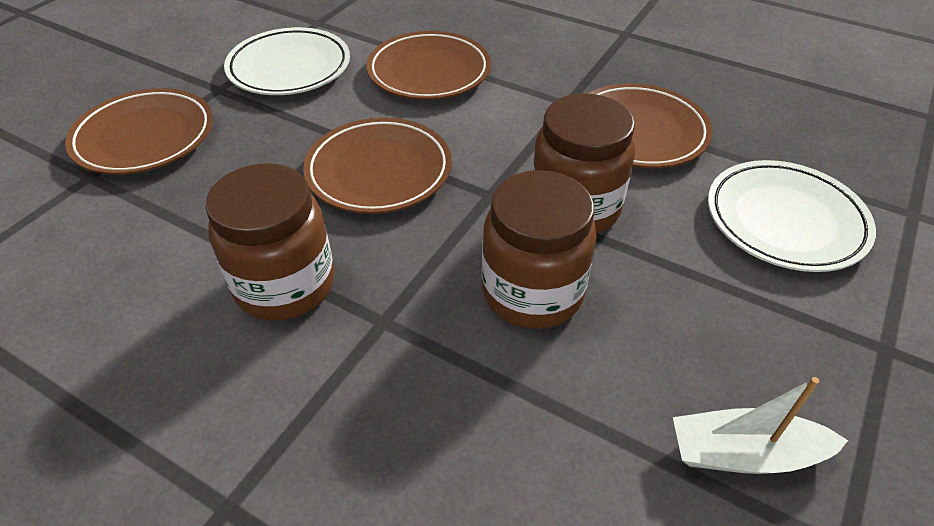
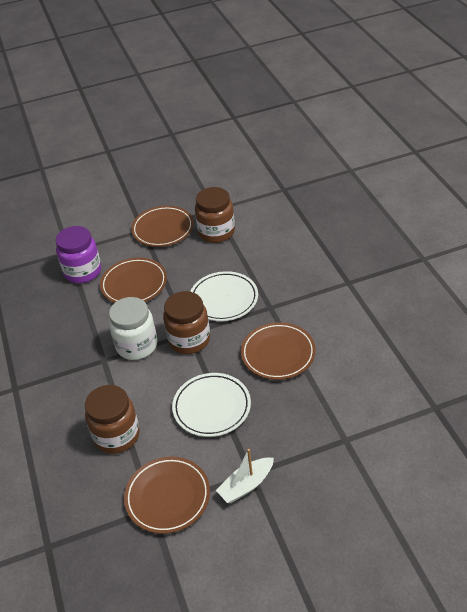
purple jar: none = 0 -> [55,226,101,283] = 1
white jar: none = 0 -> [109,297,157,360] = 1

